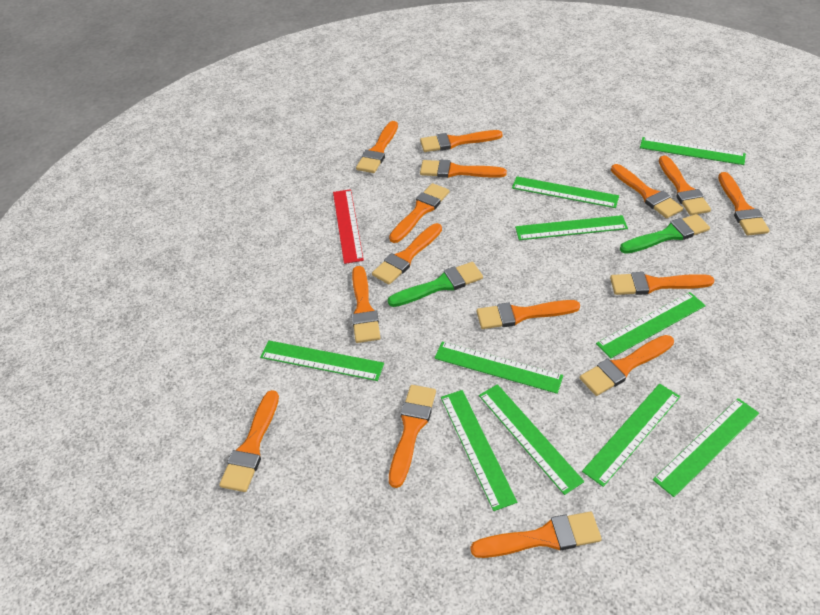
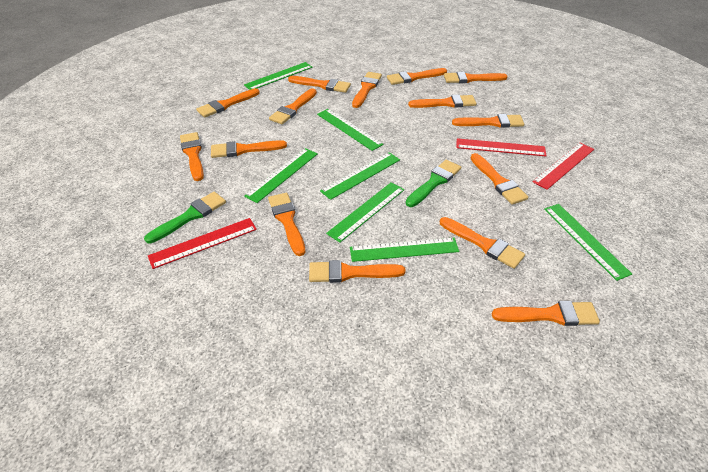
green ruler: [260,341,384,381] [434,342,563,394] [441,390,517,511] [479,384,584,495] [512,176,619,208] [515,215,628,240] [582,384,680,487] [596,292,706,358] [640,137,746,165] [653,398,759,497] = 10 -> [244,62,313,90] [244,148,318,203] [317,109,383,151] [320,152,400,200] [326,182,404,243] [350,238,459,262] [544,204,632,281] = 7
red ruler: [333,189,364,264] = 1 -> [148,218,257,269] [456,138,547,156] [532,143,594,190] = 3

